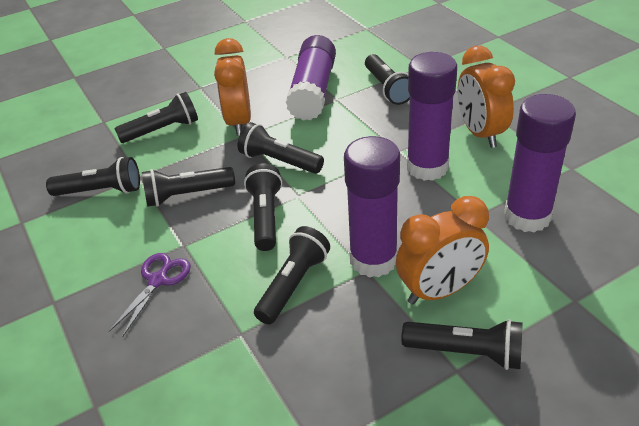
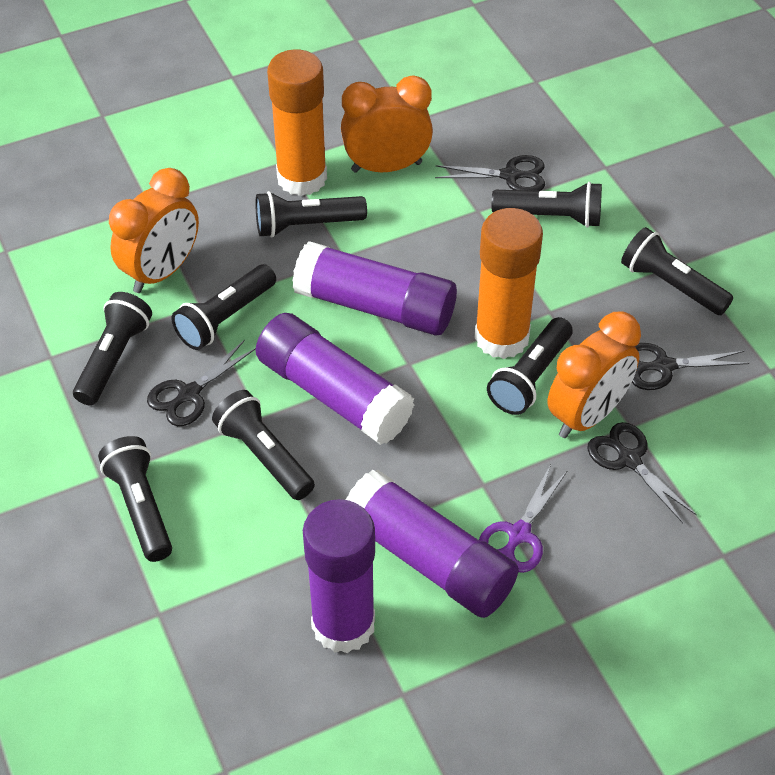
black scissors: none = 0 -> [147,340,256,426] [435,155,545,191] [587,422,697,523] [632,343,749,390] = 4
orange glue stick: none = 0 -> [267,49,327,196] [474,208,543,359] = 2

